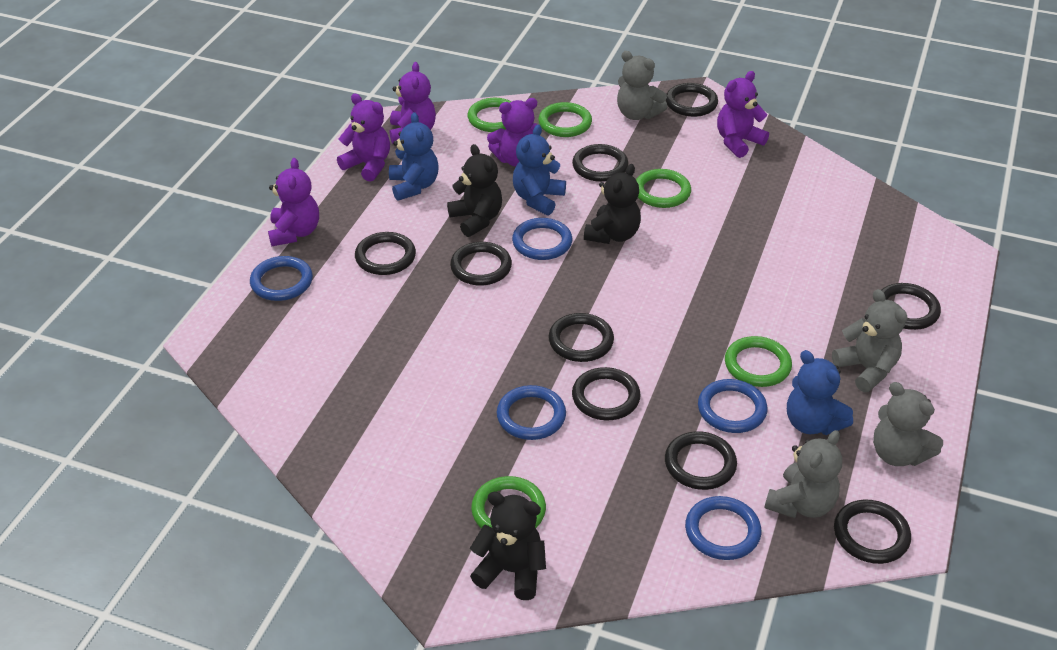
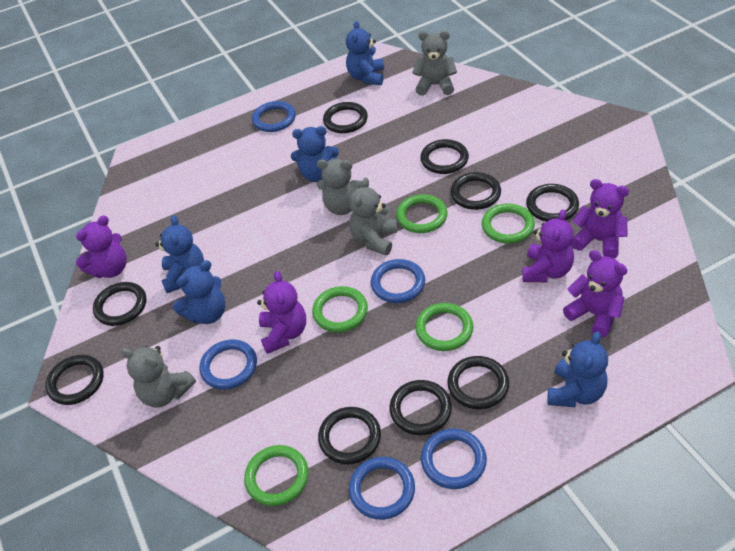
black teddy bear: [447,144,502,237] [470,492,546,600] [584,164,641,244] = 3 -> none = 0
blue teddy bear: [389,112,439,201] [513,125,566,215] [787,350,853,435] = 3 -> [155,215,204,293] [173,260,226,324] [291,126,339,182] [346,21,384,85] [547,331,608,407] = 5

